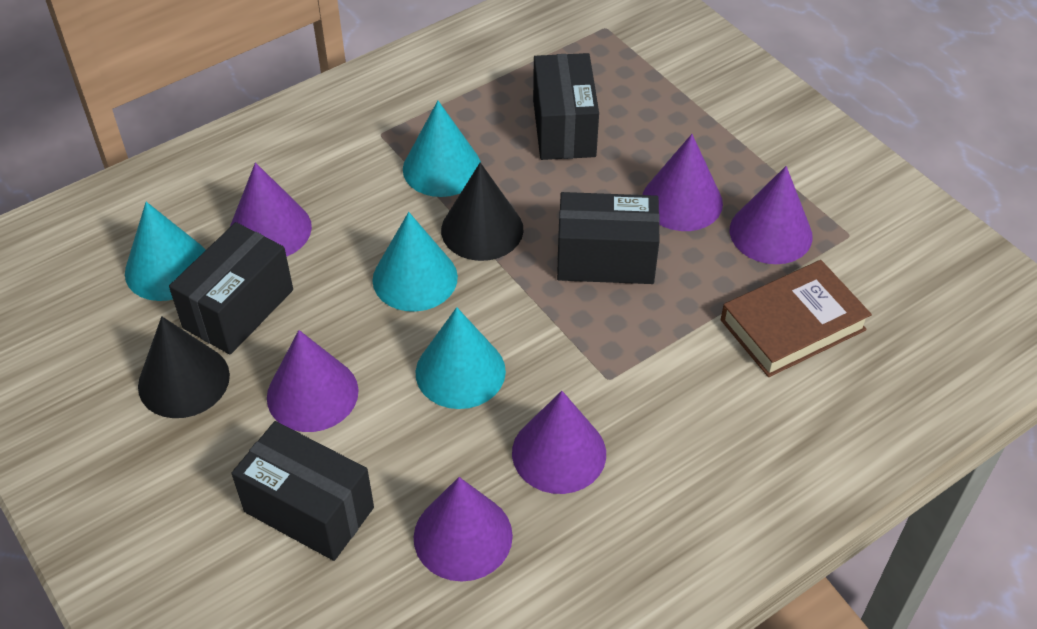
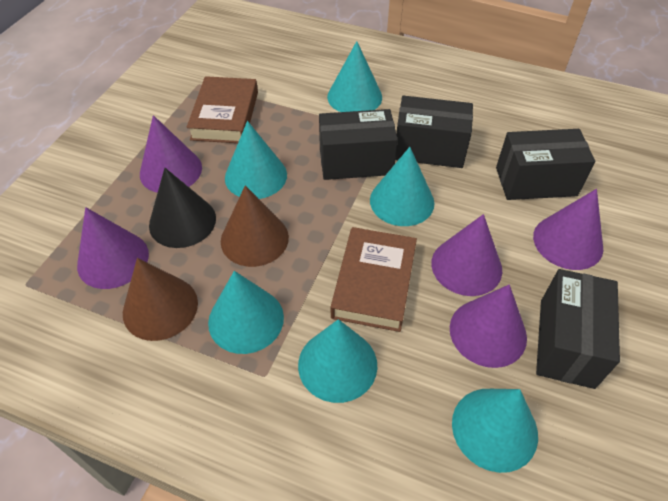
black cone: [138,316,230,418] [441,162,524,261] = 2 -> [149,168,216,248] = 1
brown book: [721,260,872,377] = 1 -> [187,76,258,143] [331,227,417,332] = 2
brown cone: none = 0 -> [123,258,198,341] [221,186,289,267] = 2
purple cone: [230,162,312,257] [267,330,359,432] [414,477,513,582] [512,391,606,494] [643,134,723,231] [730,166,813,264] = 6 -> [77,207,149,289] [140,115,202,193] [431,214,502,296] [450,284,527,368] [533,189,603,270] = 5
turquoise cone: [125,202,206,301] [372,212,458,312] [403,101,481,197] [416,307,506,409] = 4 -> [208,271,284,354] [225,121,287,199] [298,319,378,403] [327,41,382,112] [370,147,435,226] [452,389,538,473] = 6

